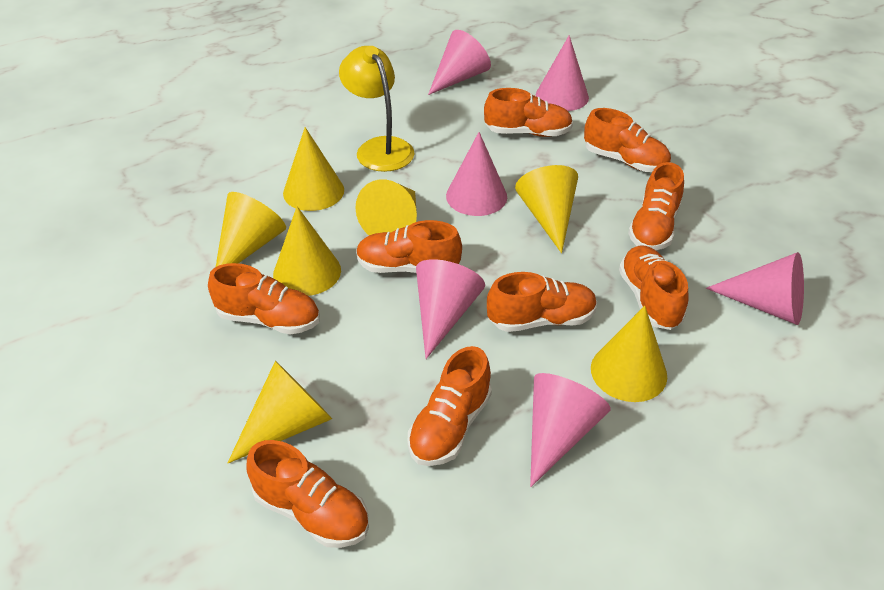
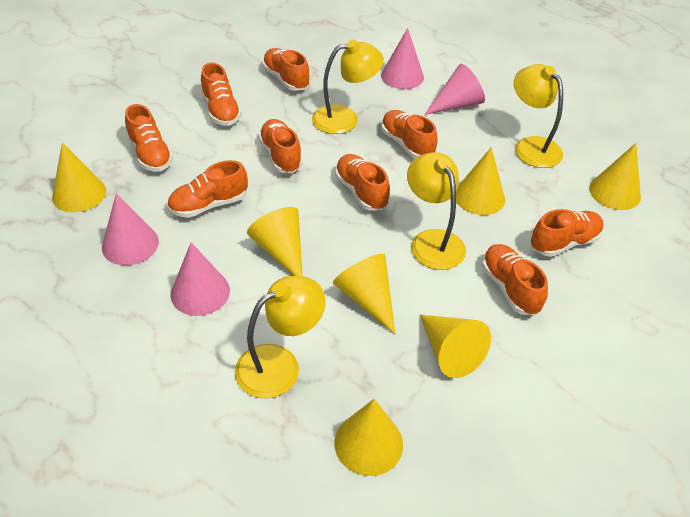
pink cone: [416,259,485,359] [428,30,491,95] [446,132,507,216] [530,373,611,487] [536,35,589,111] [706,252,804,325] = 6 -> [102,194,159,265] [170,243,230,316] [381,28,424,89] [425,64,485,115] = 4
yellow lamp: [339,46,415,172] = 1 -> [235,276,326,399] [312,40,384,134] [407,152,466,270] [514,64,563,168] = 4

